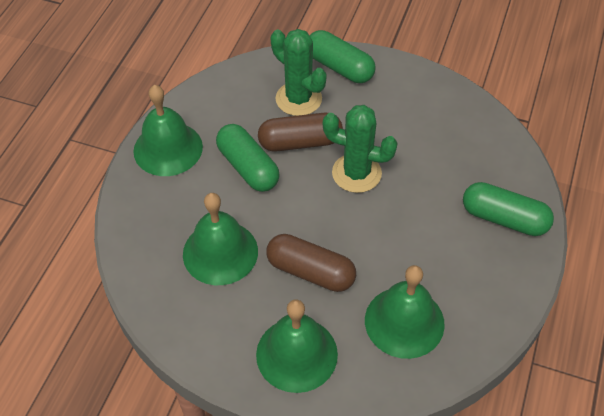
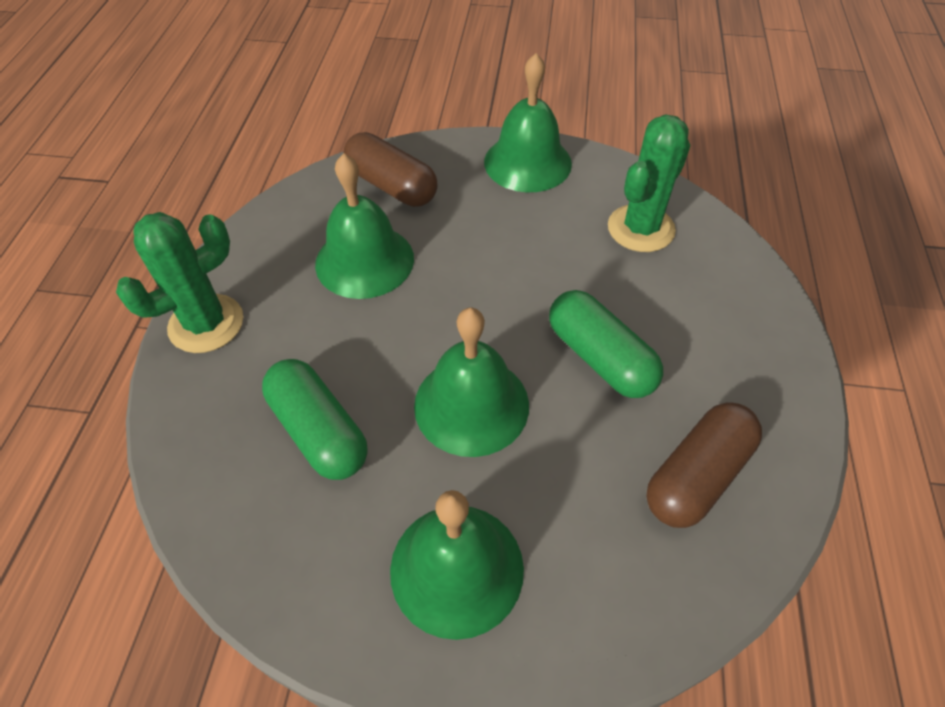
green capsule: [216,124,280,192] [310,30,376,83] [463,182,554,236] = 3 -> [262,359,368,480] [549,290,663,398] = 2

